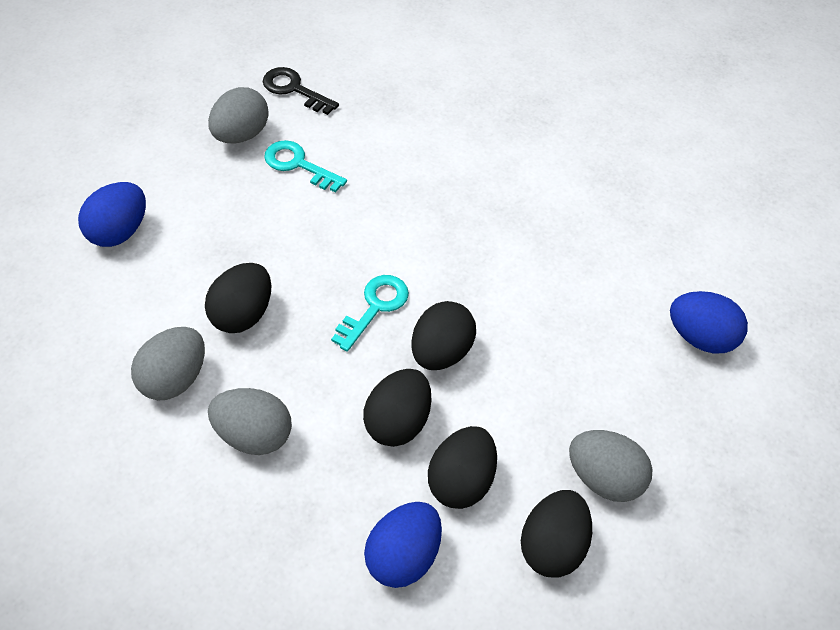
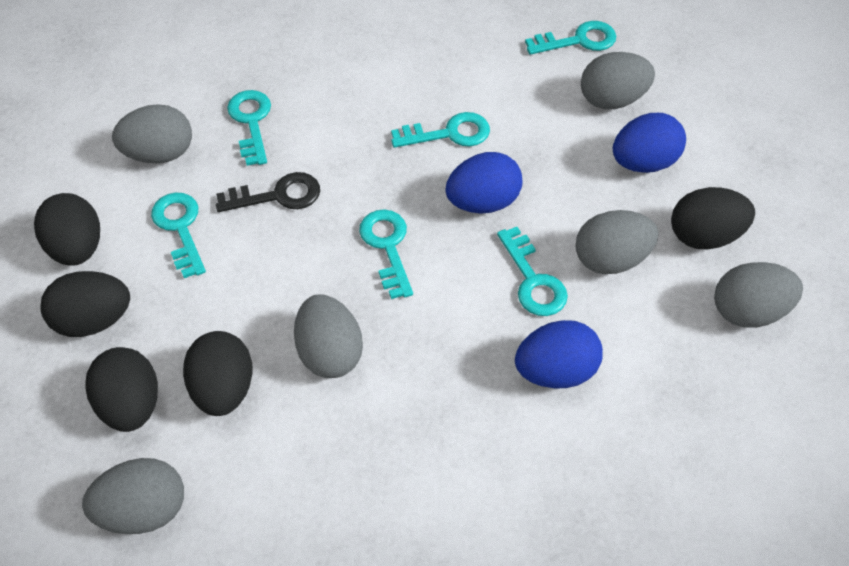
grey egg: [131,327,205,400] [208,87,269,143] [208,388,292,455] [569,430,653,502] = 4 -> [82,458,184,534] [112,104,192,163] [294,295,363,378] [576,210,658,274] [581,52,655,109] [714,262,803,328] = 6
turquoise key: [264,140,347,193] [331,275,409,352] = 2 -> [151,192,206,278] [227,90,271,166] [359,210,413,299] [391,112,490,148] [497,227,568,316] [525,21,616,55] = 6

